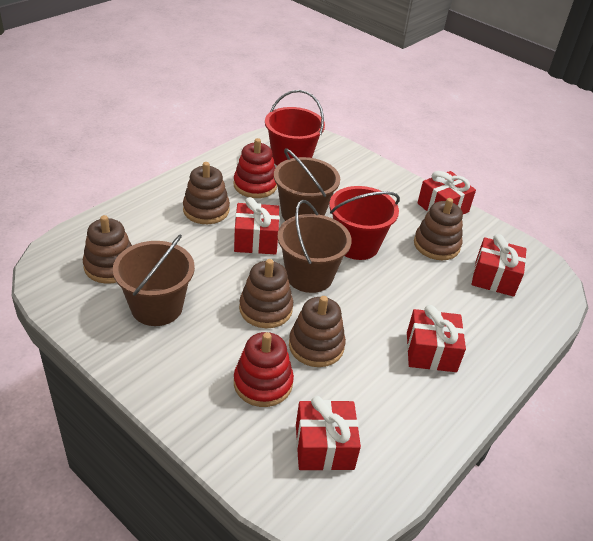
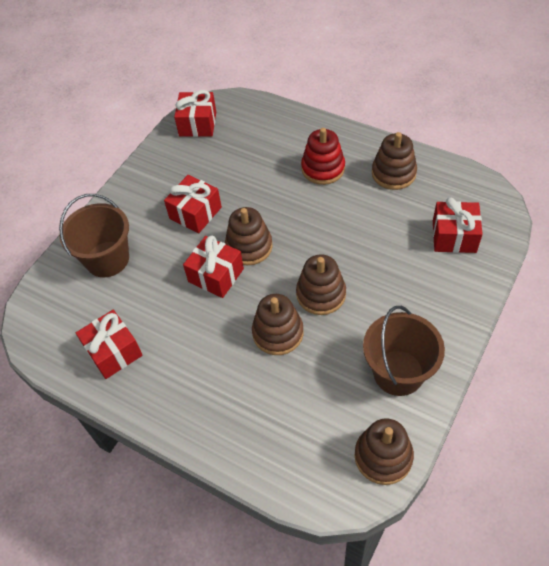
brown bucket: [113,234,195,326] [274,148,340,221] [277,200,352,293] = 3 -> [59,194,129,277] [363,306,445,396] = 2
red bucket: [265,90,325,166] [329,186,400,260] = 2 -> none = 0
red stacking toy: [233,138,277,198] [234,332,294,407] = 2 -> [301,128,345,185] = 1

